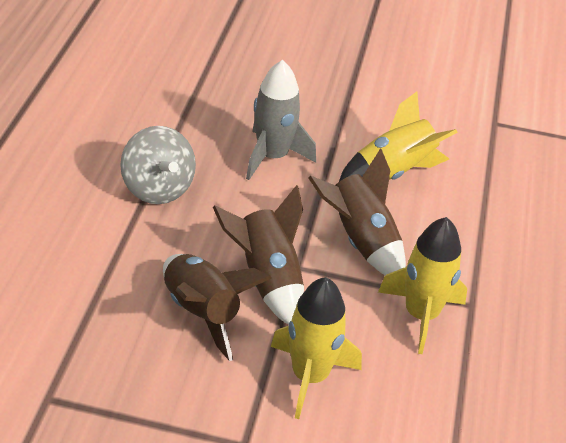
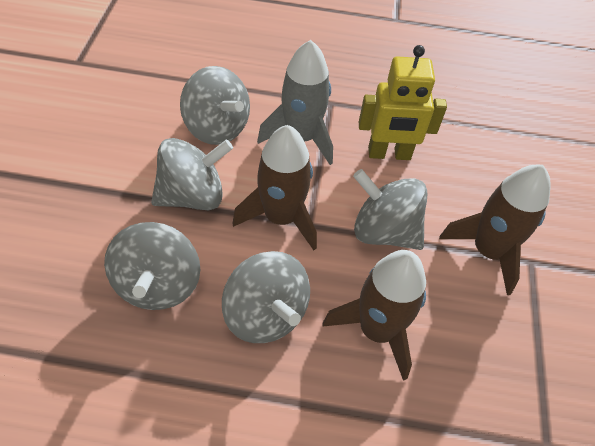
grey spinning top: [120,126,196,204] = 1 -> [104,222,200,310] [151,138,233,210] [180,66,250,145] [222,251,310,343] [353,169,427,250] = 5
yellow robot: none = 0 -> [359,45,447,160] = 1
yellow rocket: [271,277,362,419] [339,92,458,182] [378,217,467,354] = 3 -> none = 0

